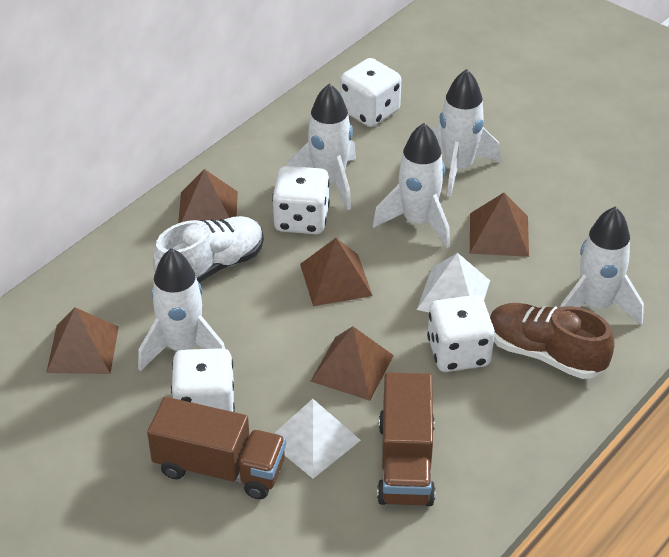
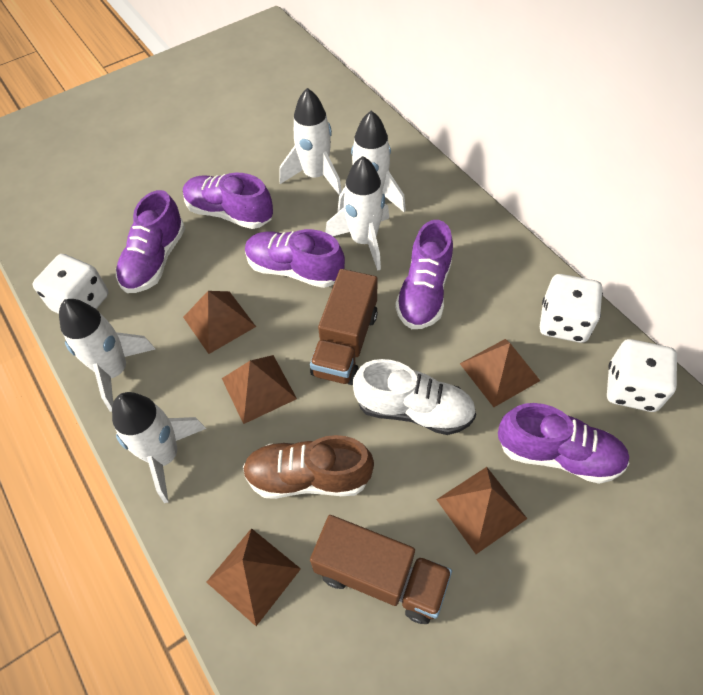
purple shoe: none = 0 -> [116,190,185,293] [183,173,273,229] [245,229,345,288] [395,220,453,329] [498,403,630,484] = 5
white dice: [171,348,235,412] [272,166,330,234] [340,58,401,127] [427,295,495,372] = 4 -> [33,254,109,314] [540,274,603,343] [607,339,677,412] = 3
white pyramid: [274,399,361,478] [417,253,490,312] = 2 -> none = 0

